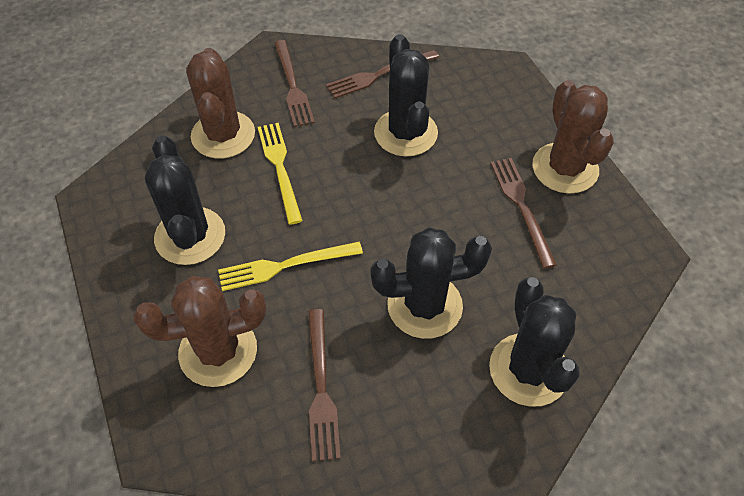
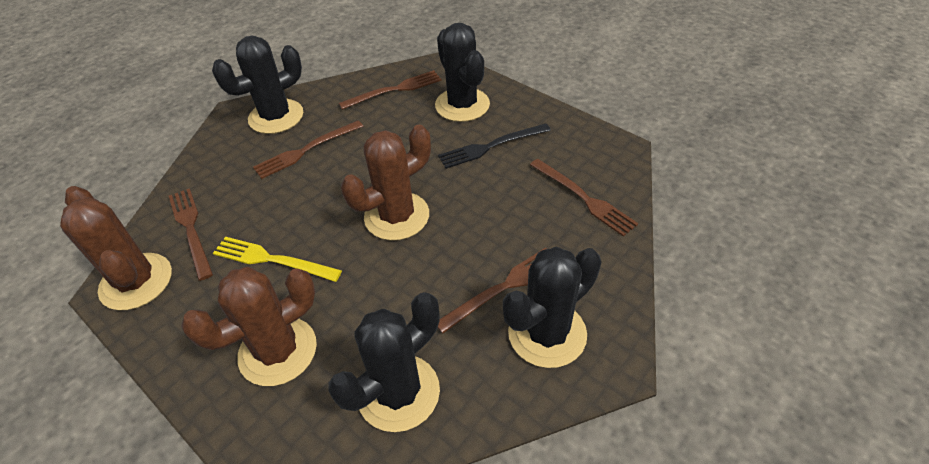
black fork: none = 0 -> [438,123,551,169] = 1
brown fork: [274,40,315,127] [308,309,341,462] [326,50,439,98] [490,158,557,269] = 4 -> [169,188,213,281] [253,120,363,179] [339,70,442,110] [438,248,547,334] [530,159,638,237] = 5
yellow fork: [218,242,363,291] [258,123,303,225] = 2 -> [213,237,342,282] = 1

